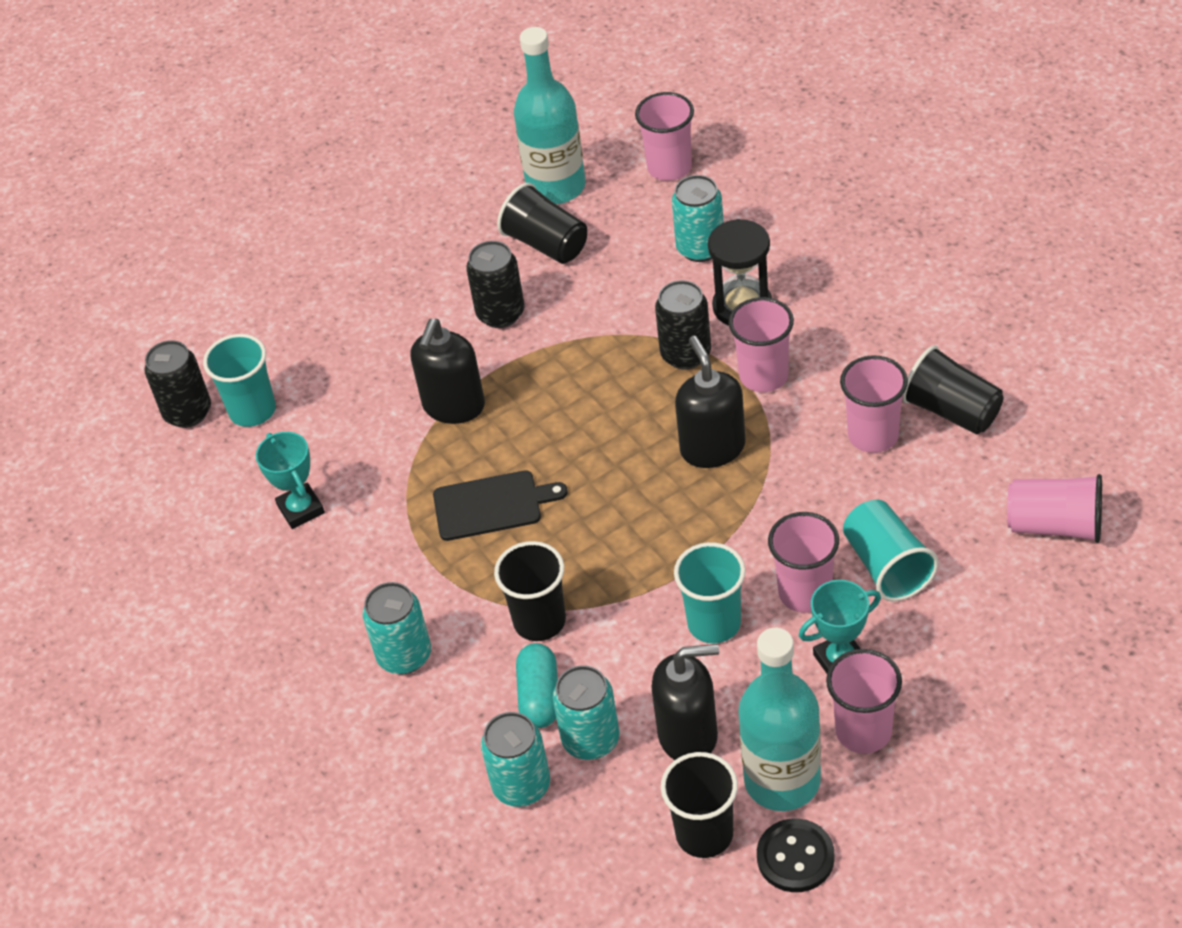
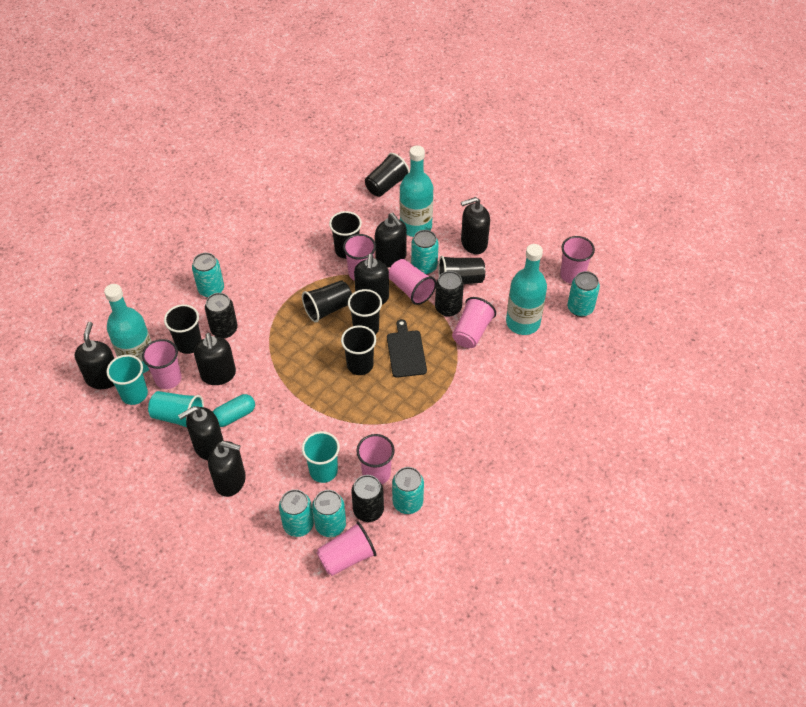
black button: [757,818,835,892] = 1 -> none = 0
black cup: [494,541,566,641] [497,183,587,264] [661,752,738,858] [902,345,1003,434] = 4 -> [164,304,202,354] [302,280,352,323] [329,211,362,259] [341,325,376,375] [348,289,382,335] [365,153,410,197] [438,256,485,284] = 7
black hourglass: [708,219,772,326] = 1 -> none = 0
black soap dispenser: [410,319,485,424] [651,644,719,760] [675,336,745,468] = 3 -> [75,322,115,389] [178,406,224,460] [194,333,236,385] [208,441,246,497] [354,254,389,305] [375,213,407,267] [461,197,490,254] = 7
pink cup: [635,92,694,181] [728,297,794,392] [768,512,839,613] [826,649,902,754] [840,355,908,453] [1007,474,1102,543] = 6 -> [142,339,182,389] [316,522,376,576] [343,234,376,281] [356,434,395,484] [389,259,436,305] [452,297,496,348] [560,236,595,284] = 7
turquoise bottle: [514,27,586,204] [738,628,821,811] = 2 -> [104,284,152,373] [400,145,433,237] [506,244,547,335] = 3
turquoise can: [362,582,431,675] [481,712,550,807] [553,665,620,760] [672,175,724,262] = 4 -> [192,253,224,298] [279,489,314,537] [312,490,346,537] [392,467,424,514] [411,230,439,275] [567,271,600,317] = 6
turquoise trophy: [256,432,325,529] [799,580,881,673] = 2 -> none = 0

